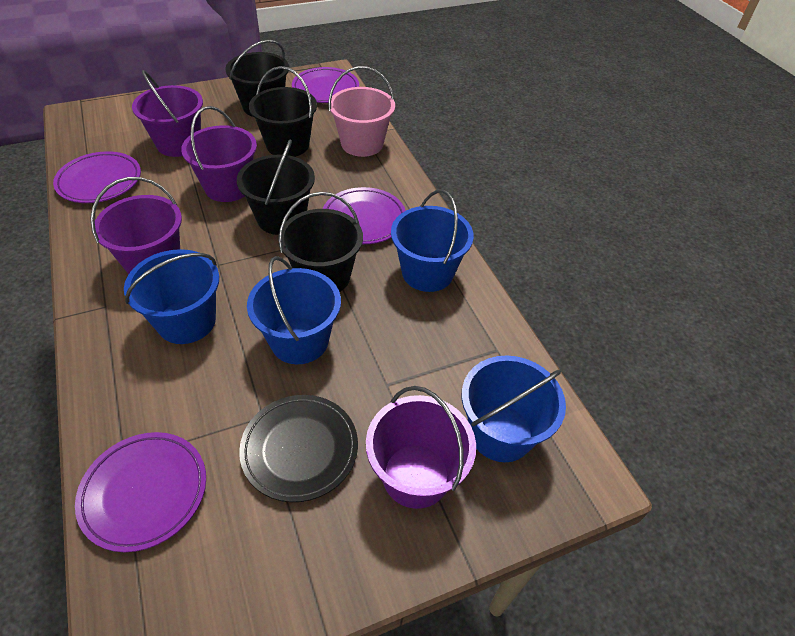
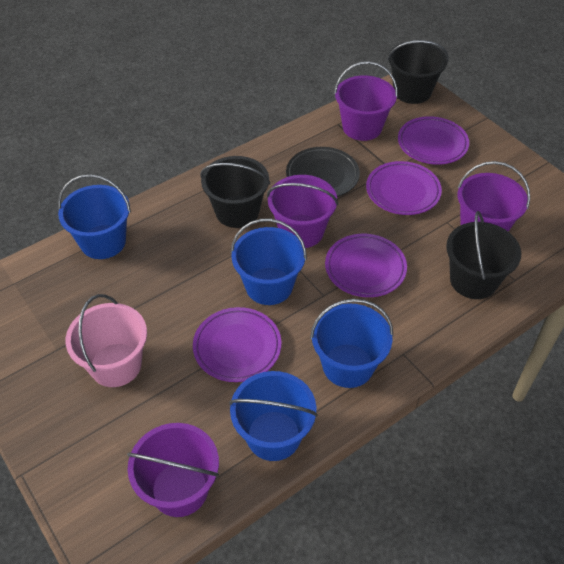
black bucket: [225,40,289,117] [237,140,315,235] [249,66,317,157] [278,192,363,292] = 4 -> [200,156,270,228] [387,40,449,104] [446,211,521,299] = 3

